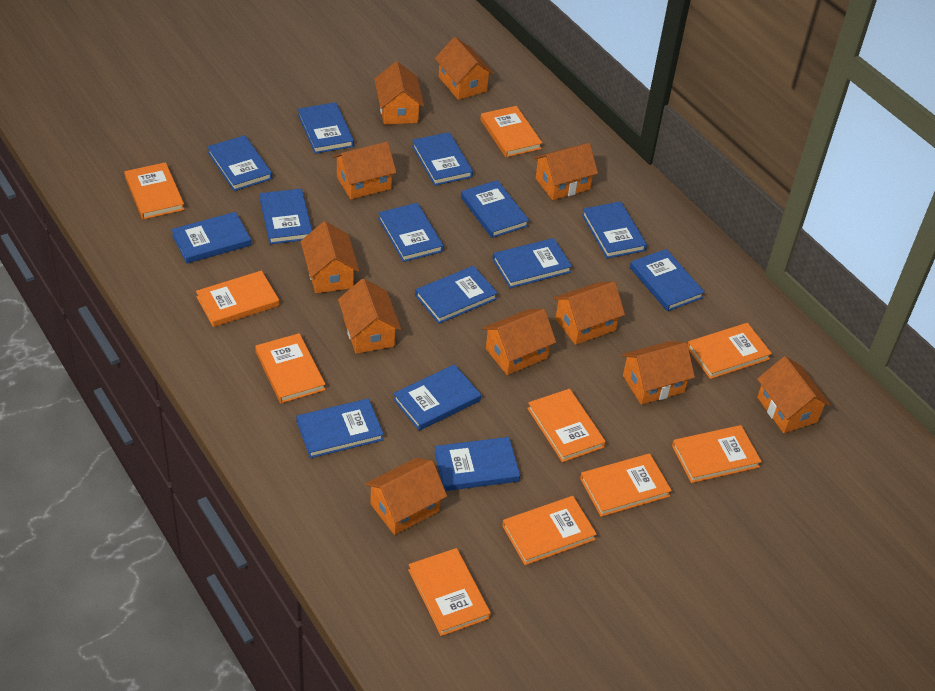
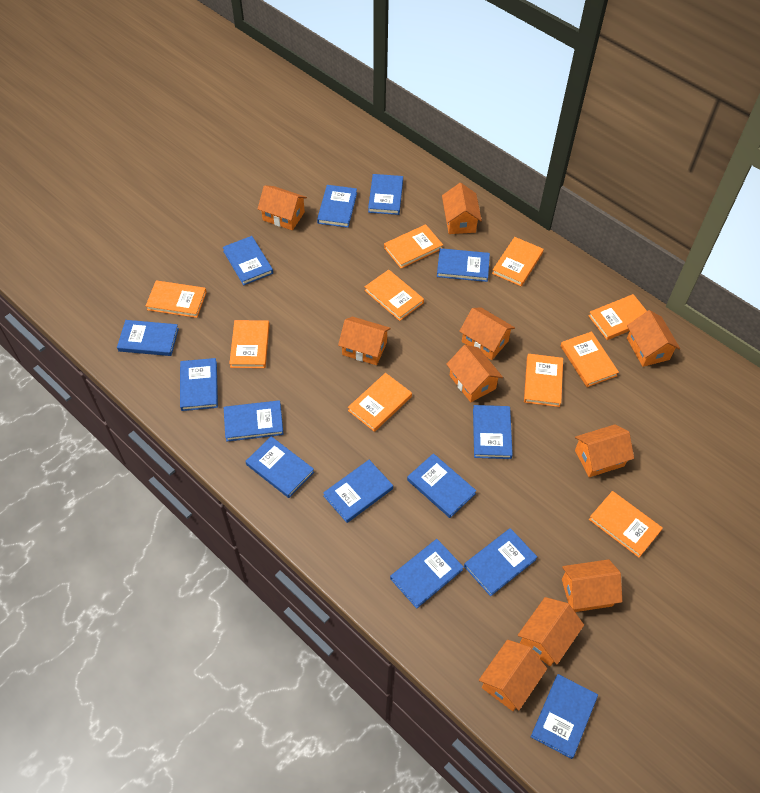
orange house: [301,221,359,293] [333,142,397,199] [338,278,401,354] [365,458,447,535] [374,61,424,125] [435,37,494,100] [483,309,556,375] [534,143,598,200] [553,282,625,345] [622,341,695,405] [757,356,831,433] = 11 -> [258,185,307,230] [338,316,391,365] [442,183,482,234] [446,345,503,402] [459,307,515,360] [479,640,547,711] [518,597,584,666] [562,559,622,612] [575,424,634,477] [627,310,680,367] = 10

